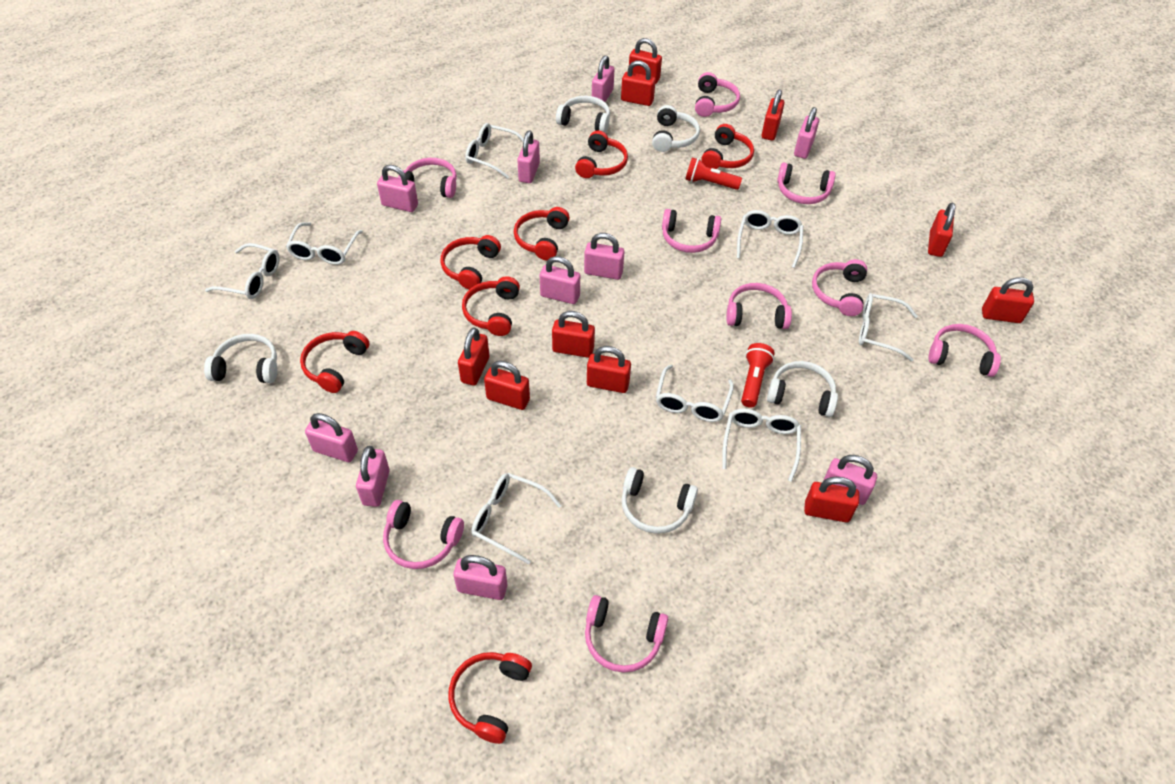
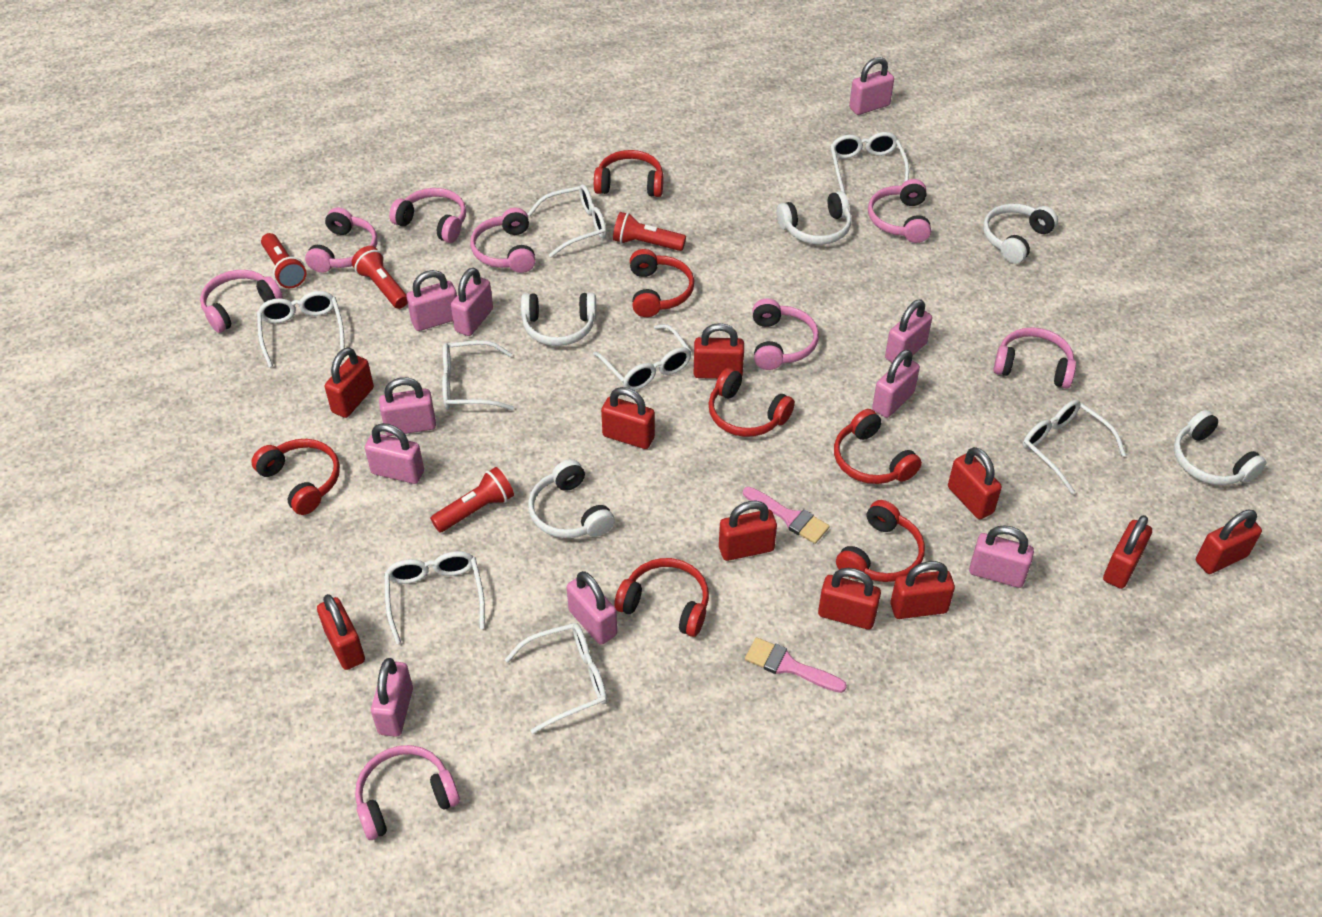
pink brush: none = 0 -> [743,487,830,544] [745,637,847,693] = 2
pink headphones: [383,500,464,569] [398,158,457,198] [585,595,668,673] [662,209,721,253] [695,72,740,117] [726,283,792,329] [777,163,836,204] [812,259,867,316] [928,324,1001,377] = 9 -> [200,270,283,333] [305,208,378,273] [355,745,460,840] [389,188,466,243] [470,208,536,273] [752,298,819,370] [868,179,931,243] [993,327,1076,389] = 8
red flashlight: [685,157,742,190] [741,343,775,408] = 2 -> [261,233,307,288] [352,246,408,309] [430,467,514,532] [613,212,686,251] = 4

